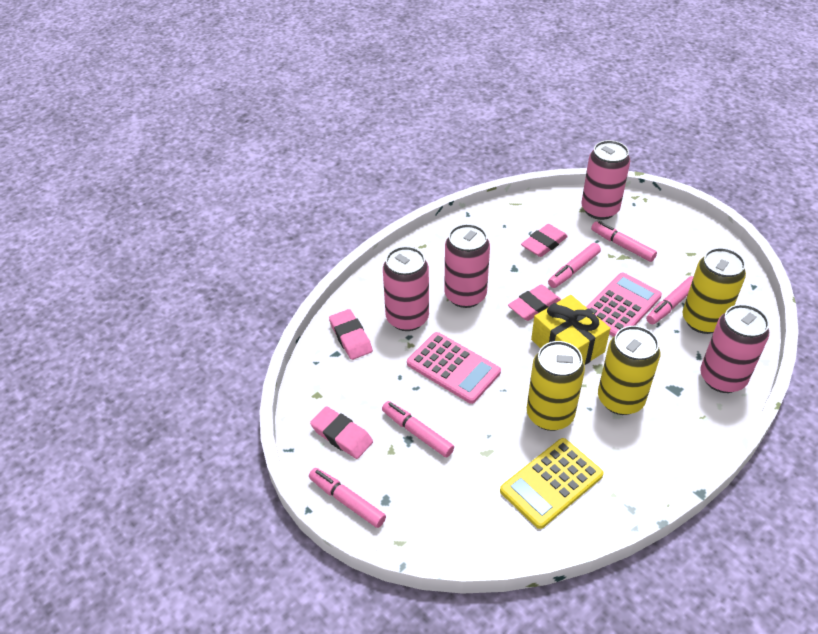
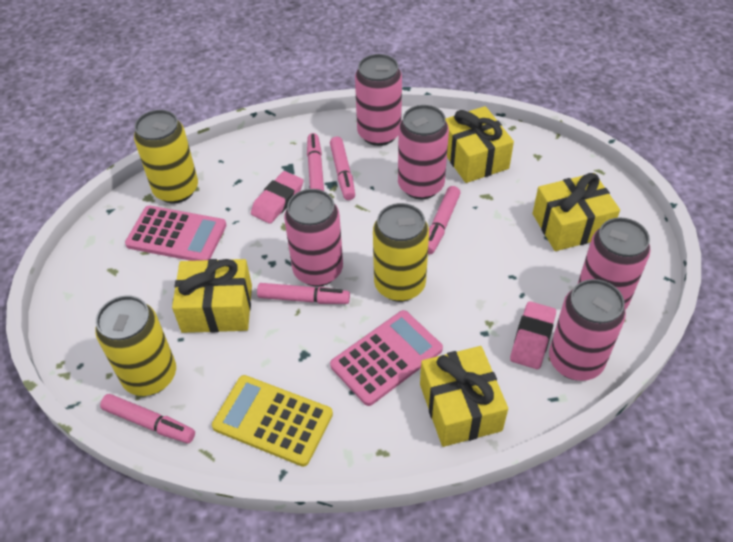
pink can: [383,246,429,331] [444,224,490,308] [581,140,630,220] [700,304,769,393] = 4 -> [284,189,343,286] [355,54,402,146] [398,105,449,199] [549,279,626,381] [578,217,651,310] = 5
pink eraser: [310,406,373,459] [329,309,373,360] [508,284,561,321] [521,224,568,257] = 4 -> [251,171,303,224] [510,301,556,369] = 2
yellow gift: [531,295,610,365] = 1 -> [172,259,252,333] [420,346,508,447] [446,106,514,183] [533,173,620,251] = 4

